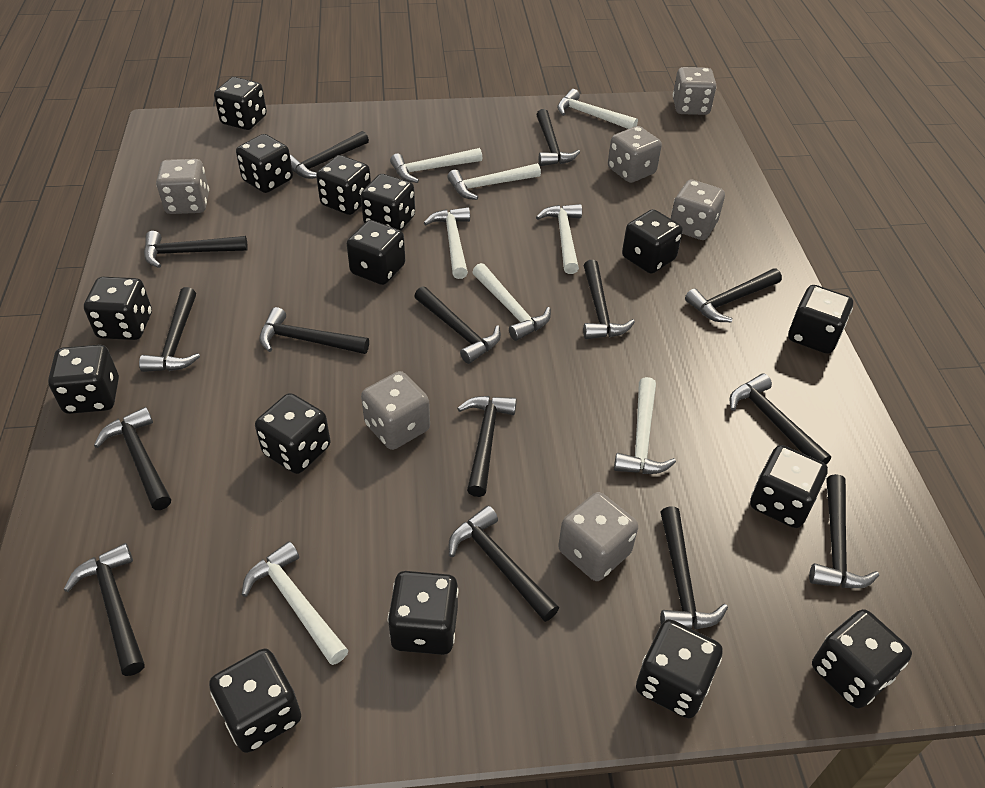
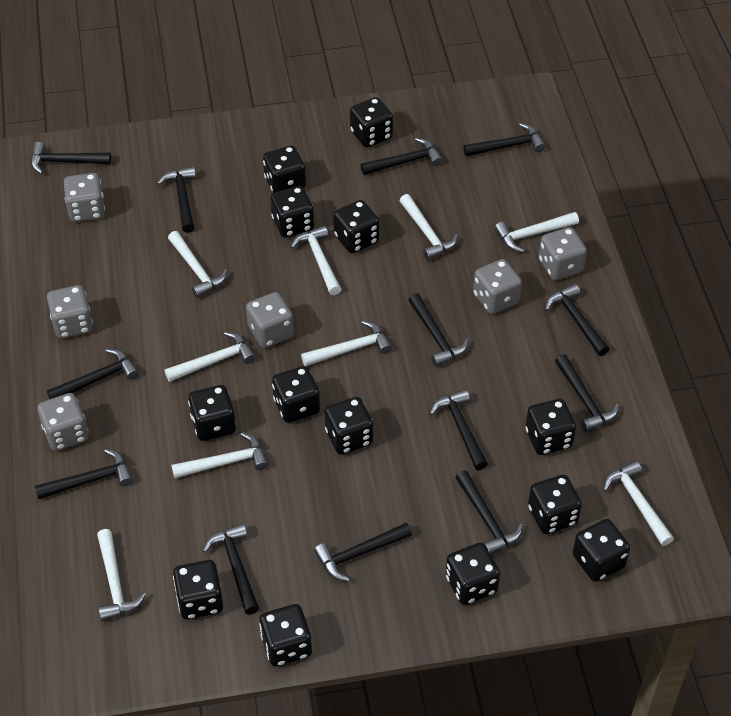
black dice: [48,345,119,414] [84,277,152,340] [209,648,301,753] [214,77,267,130] [236,134,293,193] [255,393,330,474] [316,155,371,215] [347,220,405,285] [361,174,415,231] [388,571,458,655] [622,209,683,274] [636,619,723,719] [750,445,828,528] [788,285,853,354] [812,609,912,708] = 15 -> [173,560,223,620] [188,385,236,441] [259,604,312,667] [263,145,306,193] [271,186,314,238] [272,366,320,423] [325,397,373,455] [333,200,379,253] [350,97,393,148] [446,543,500,605] [525,399,576,455] [528,475,582,534] [573,519,630,582] = 13
black hammer: [64,543,145,676] [94,407,171,510] [139,287,200,372] [144,231,248,268] [259,307,369,354] [290,131,369,179] [414,286,501,364] [449,506,559,622] [457,396,517,497] [536,109,580,166] [583,260,635,339] [660,506,728,629] [685,269,782,322] [730,374,831,464] [809,474,879,588] = 15 -> [31,142,111,174] [35,449,133,499] [47,349,139,399] [157,166,196,233] [203,523,259,614] [314,523,412,582] [361,138,443,175] [408,293,469,367] [429,389,488,470] [455,470,523,555] [463,123,545,157] [545,284,609,356] [555,354,619,432] = 13
white hammer: [242,541,348,665] [390,148,482,183] [424,207,470,279] [447,163,541,200] [473,263,551,341] [536,204,582,274] [557,89,638,129] [614,377,676,474] = 8 -> [97,529,146,621] [164,332,256,382] [168,231,228,298] [172,433,268,478] [290,226,341,295] [301,321,392,366] [399,194,458,260] [494,212,579,253] [603,461,674,546] = 9

